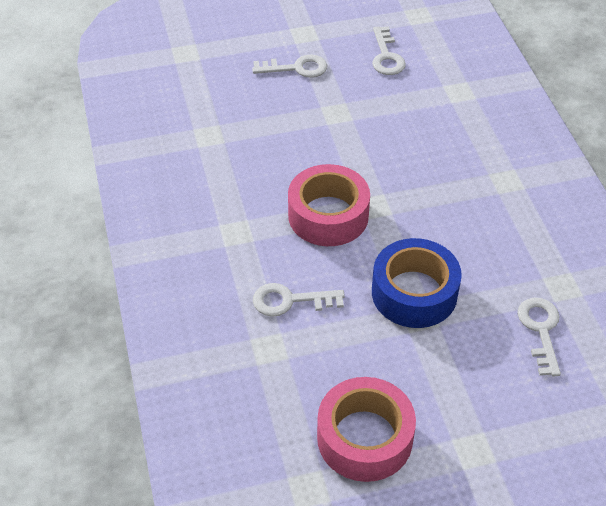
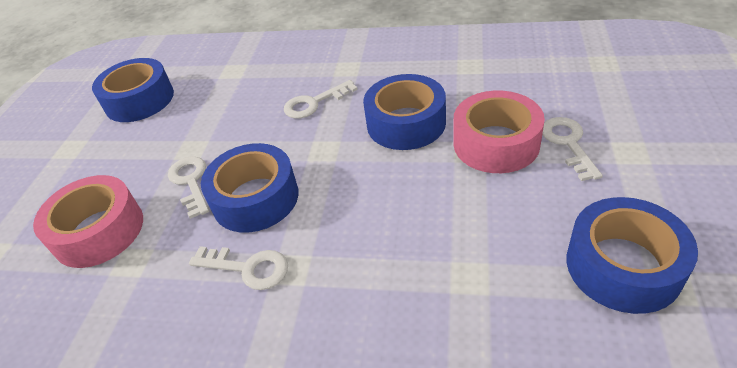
blue tape: [372,238,462,328] = 1 -> [92,58,174,122] [201,143,298,232] [363,74,446,150] [567,197,698,314] = 4

